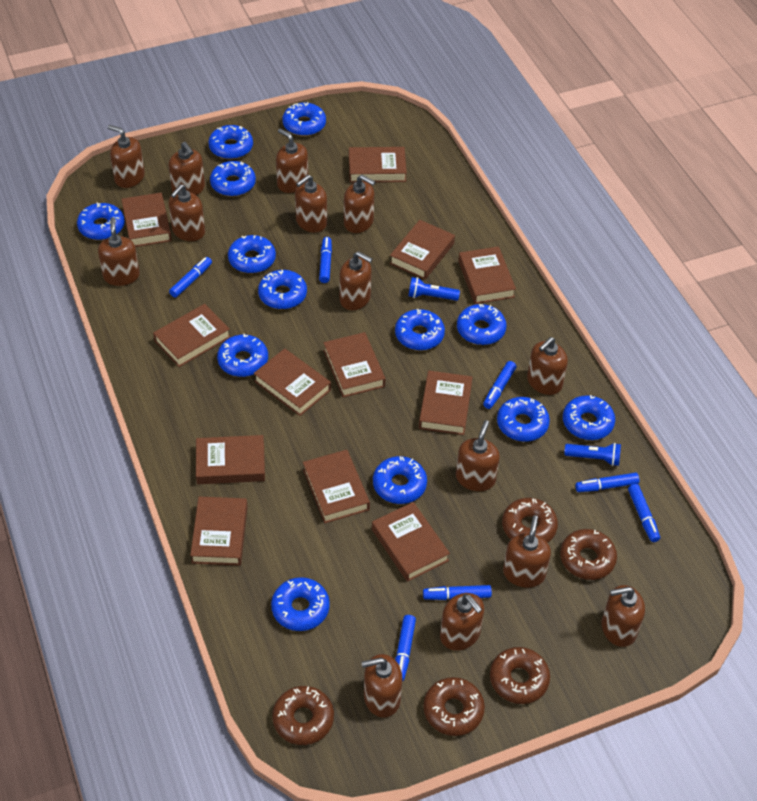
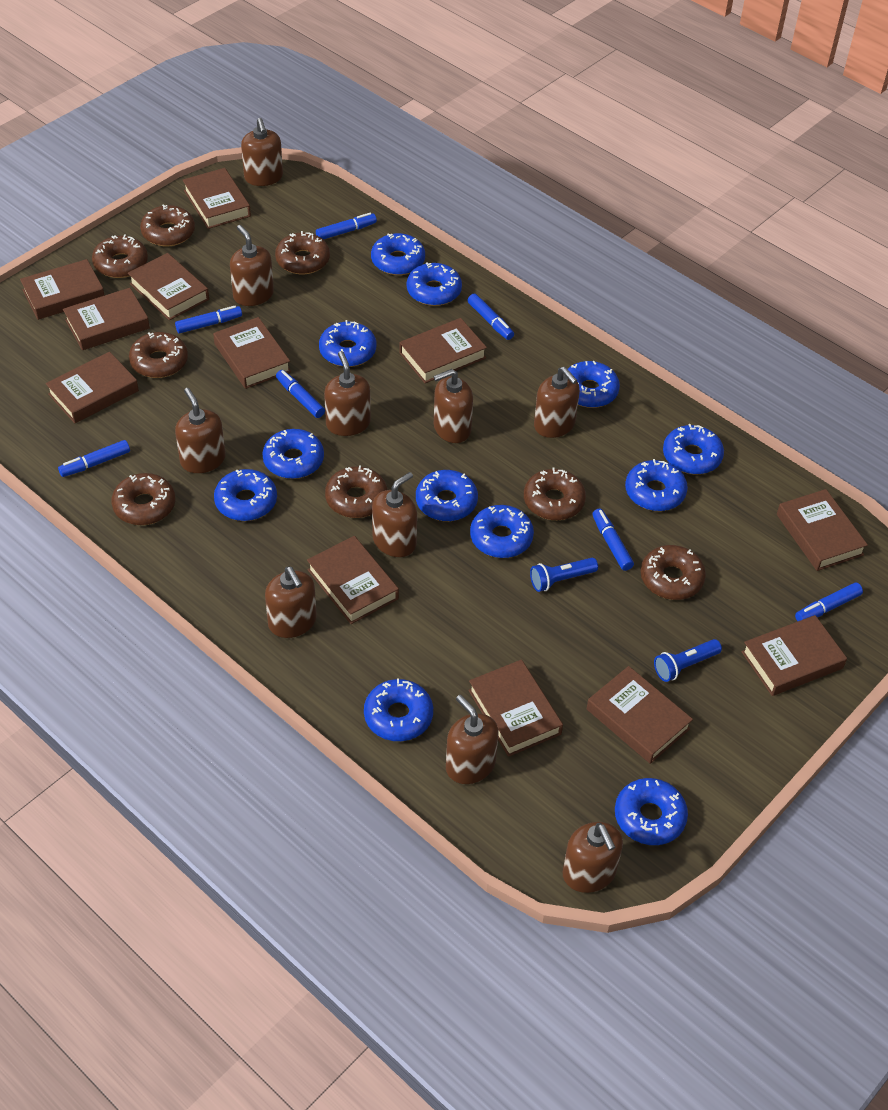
blue donut: [77,202,125,240] [208,125,253,159] [210,161,256,197] [217,334,268,377] [228,235,276,273] [258,270,307,309] [271,577,330,631] [283,102,326,136] [373,456,427,504] [395,309,445,350] [457,304,506,345] [497,397,550,442] [563,395,615,440] = 13 -> [214,469,277,521] [262,429,324,479] [319,320,376,367] [364,679,433,741] [371,233,425,275] [407,262,462,306] [416,470,478,521] [470,505,534,558] [568,361,620,408] [615,778,688,845] [625,459,688,511] [663,424,724,474] = 12
brown donut: [272,686,334,745] [423,677,485,736] [490,647,550,704] [502,498,558,543] [560,529,617,580] = 5 -> [92,234,148,278] [112,473,175,525] [129,332,188,378] [140,204,195,246] [275,231,330,274] [325,465,387,518] [524,468,586,520] [641,545,706,600] = 8
brown soap dispenser: [98,217,140,286] [108,125,145,188] [169,142,205,195] [169,184,205,241] [276,128,308,193] [295,175,327,233] [339,251,373,310] [344,175,375,233] [361,654,402,718] [440,593,484,651] [456,420,500,491] [503,515,551,588] [527,337,568,395] [602,585,645,647] = 14 -> [175,388,226,473] [230,225,274,306] [241,118,283,186] [265,567,317,638] [324,351,371,436] [372,472,417,557] [433,369,473,443] [446,695,499,784] [534,367,580,438] [563,822,623,893] = 10

